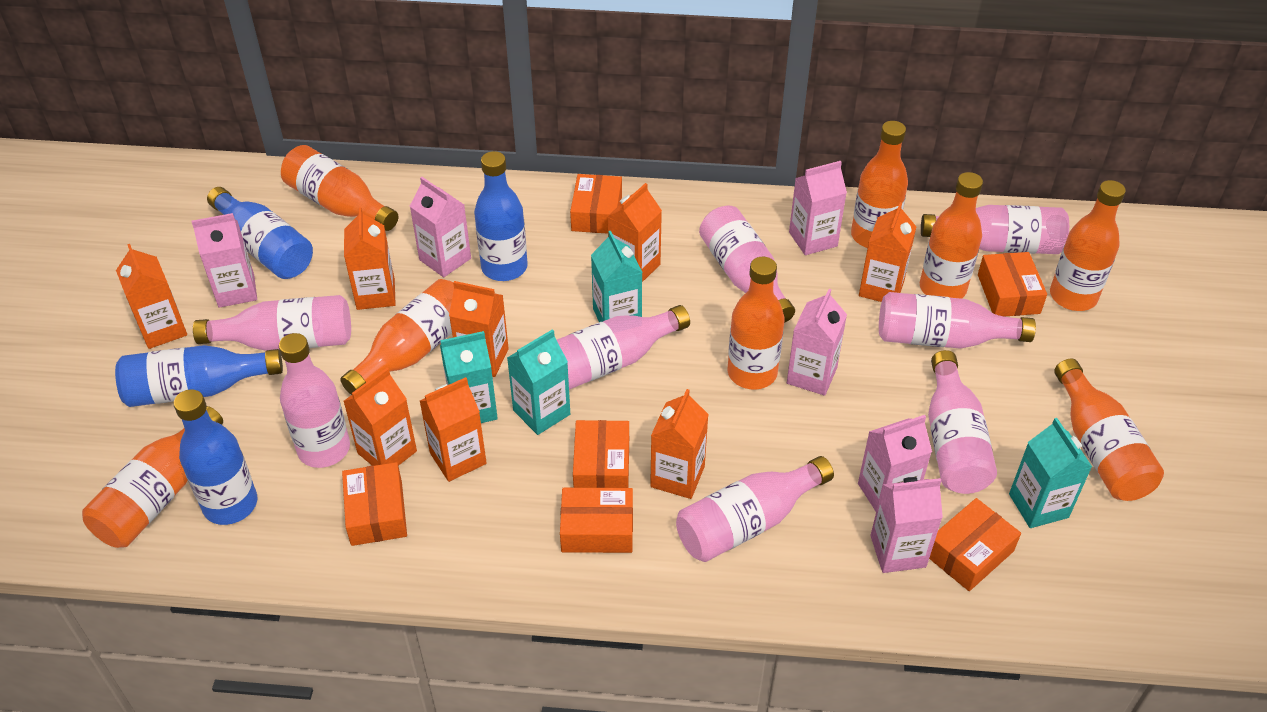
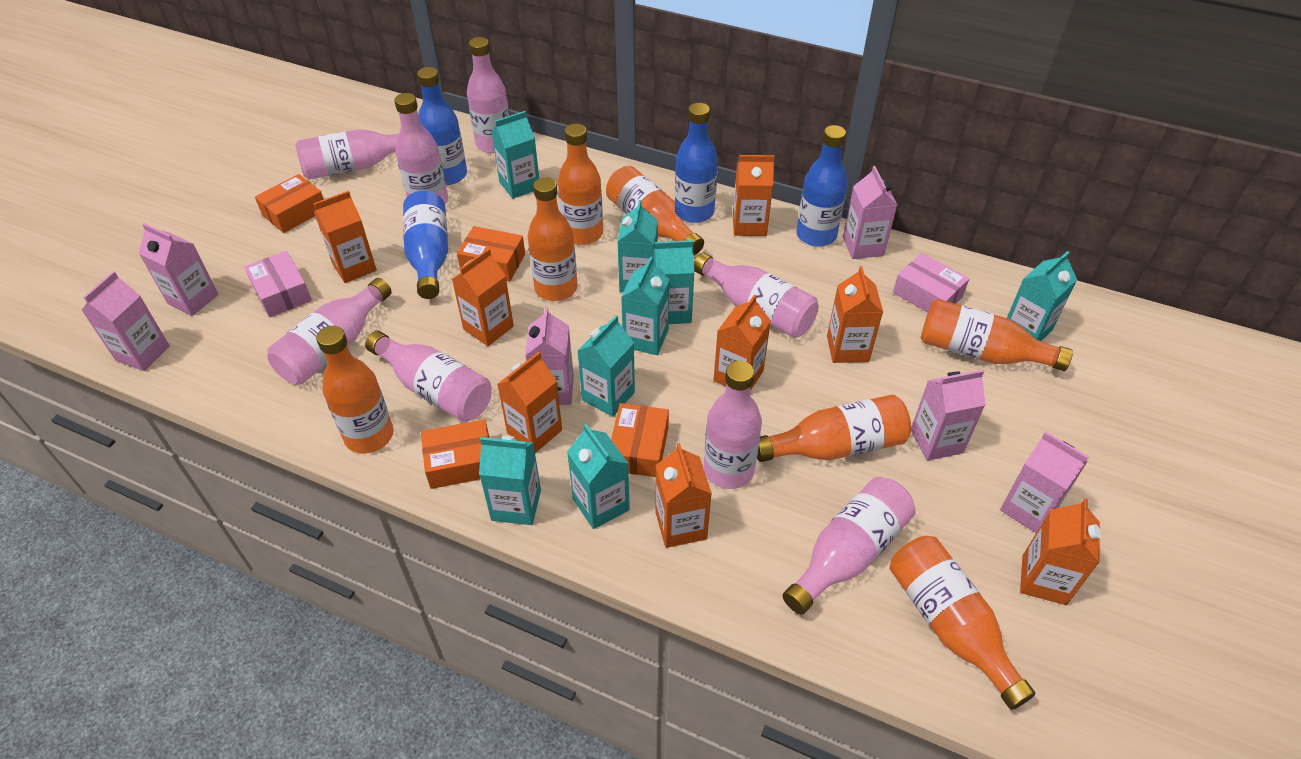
orange bottle: [82,406,223,548] [281,145,399,231] [340,279,454,395] [728,257,784,390] [851,121,908,248] [920,172,983,299] [1050,180,1126,311] [1054,359,1164,501] = 8 -> [316,326,394,454] [527,177,578,301] [558,124,603,245] [606,166,704,255] [757,395,911,462] [890,536,1036,710] [921,299,1073,371] = 7
orange box: [342,462,407,546] [560,488,633,553] [570,174,622,234] [573,420,629,488] [929,498,1021,591] [978,252,1047,316] = 6 -> [255,174,324,233] [421,419,490,489] [457,226,525,282] [611,403,669,477] = 4
pink box: none = 0 -> [244,251,312,317] [893,253,969,313] = 2
turquoise carton: [440,331,498,423] [507,329,570,435] [591,231,643,322] [1009,418,1092,528] = 4 -> [479,436,541,525] [491,111,539,199] [567,424,630,529] [577,315,635,417] [617,200,658,292] [621,257,670,355] [654,240,694,324] [1007,251,1077,341] = 8

